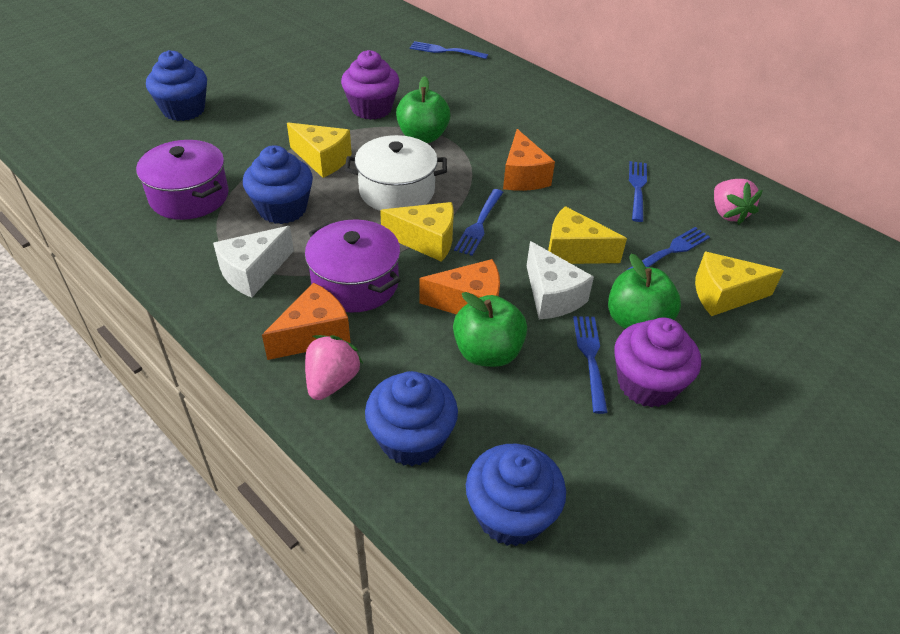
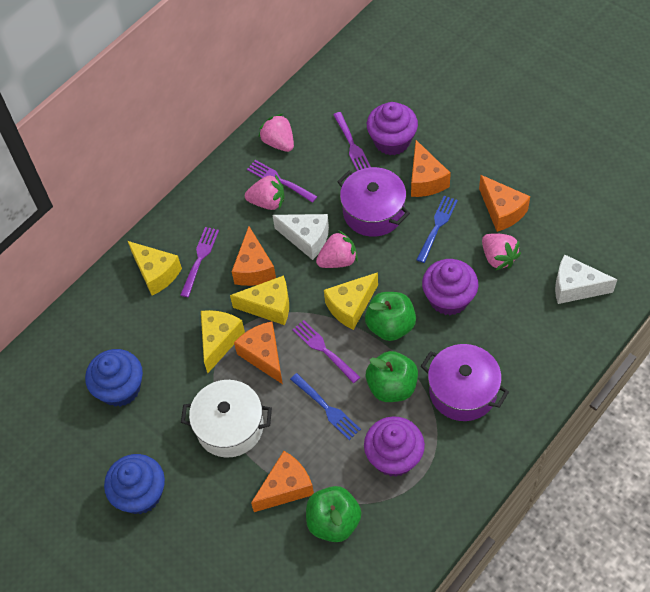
blue cupcake: [146,50,207,121] [243,145,313,224] [365,371,458,466] [466,444,566,546] = 4 -> [85,349,143,407] [104,454,165,514] = 2
blue fork: [410,41,488,59] [454,189,503,256] [573,316,608,414] [627,227,710,270] [629,161,647,222] = 5 -> [290,373,361,440] [416,196,458,263] = 2
orange cheese: [262,283,351,360] [420,259,500,315] [503,129,555,191] = 3 -> [231,226,276,286] [234,322,283,384] [251,451,314,512] [411,140,451,197] [479,175,530,232] = 5
pink strawberry: [305,335,363,400] [714,179,763,225] = 2 -> [245,174,284,210] [259,114,294,152] [316,230,358,268] [482,233,521,270] = 4
purple cupcake: [341,50,400,120] [614,318,701,408] = 2 -> [364,416,425,477] [367,102,418,155] [422,259,478,315] = 3
purple fork: none = 0 -> [180,227,219,297] [247,160,317,203] [292,320,360,383] [333,112,371,171] = 4

